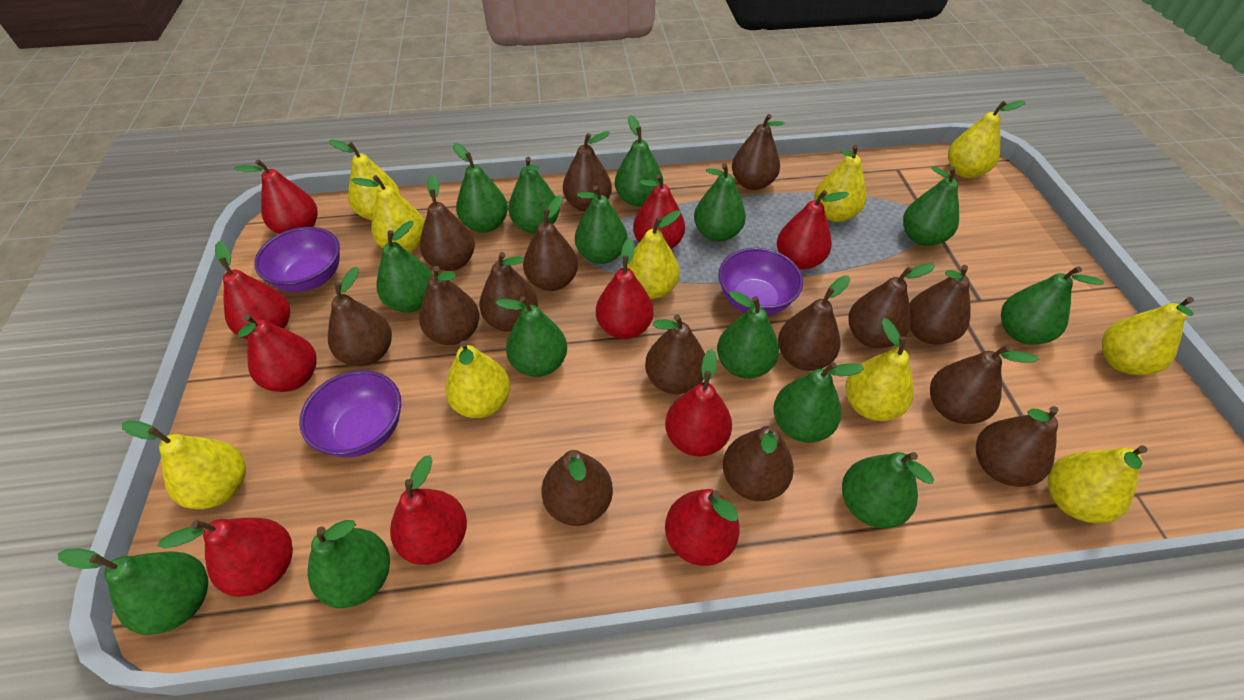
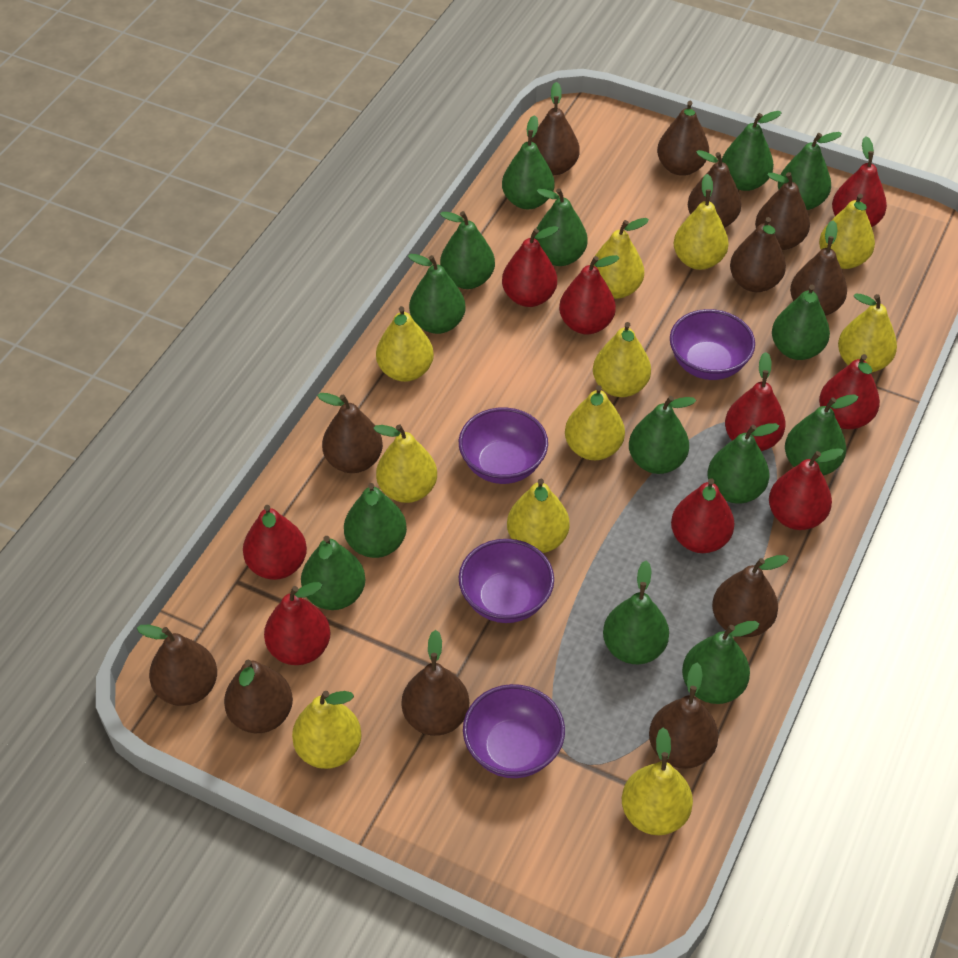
brown pear: [328,267,392,366] [419,266,480,345] [420,174,475,271] [479,252,538,332] [523,195,578,291] [542,450,613,526] [563,131,612,212] [645,314,705,394] [723,425,794,501] [732,114,785,190] [778,275,850,371] [848,263,935,348] [910,265,970,345] [930,345,1039,424] [976,406,1058,487] = 15 -> [137,625,217,706] [224,660,293,733] [317,393,383,473] [402,630,469,736] [531,82,580,175] [649,663,718,769] [657,101,709,176] [688,150,742,228] [712,555,789,637] [730,217,786,292] [755,172,810,250] [790,221,847,316] = 12
purple bowl: [254,227,340,292] [299,370,401,458] [718,248,803,316] = 3 -> [459,407,548,484] [459,539,554,623] [463,684,565,778] [670,309,755,380] = 4
red pear: [157,518,293,597] [215,241,290,339] [234,159,318,234] [238,314,317,392] [390,455,467,565] [596,238,654,339] [633,174,685,249] [665,349,732,456] [665,489,740,566] [777,190,849,270] = 10 -> [243,505,307,580] [264,582,330,665] [502,226,559,307] [559,255,620,334] [671,478,735,553] [725,352,785,451] [769,448,844,530] [819,354,880,429] [832,136,887,227] = 9
yellow pear: [122,420,246,509] [329,140,401,221] [351,175,425,252] [445,341,510,418] [627,210,681,299] [814,144,866,222] [845,318,914,421] [948,100,1026,178] [1048,445,1148,523] [1102,297,1194,375] = 10 -> [292,691,362,769] [373,424,437,503] [376,306,434,382] [507,479,570,553] [565,385,625,460] [593,322,651,397] [594,218,649,299] [622,727,693,835] [674,174,729,270] [819,194,875,269] [838,294,897,372] = 11

